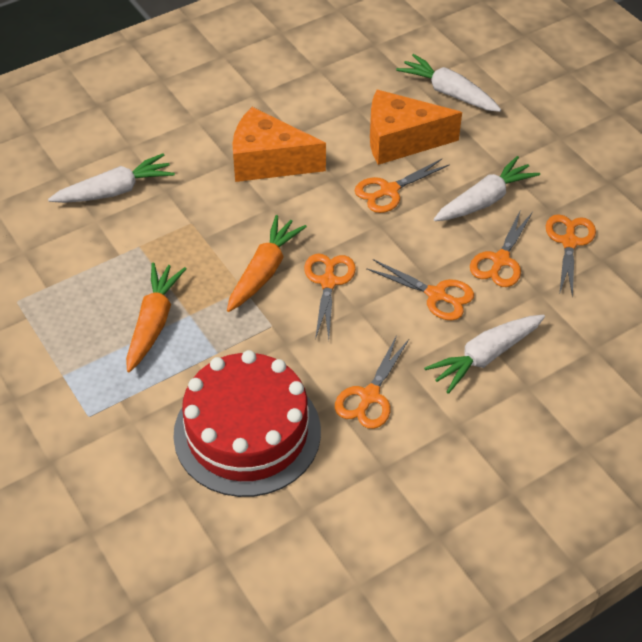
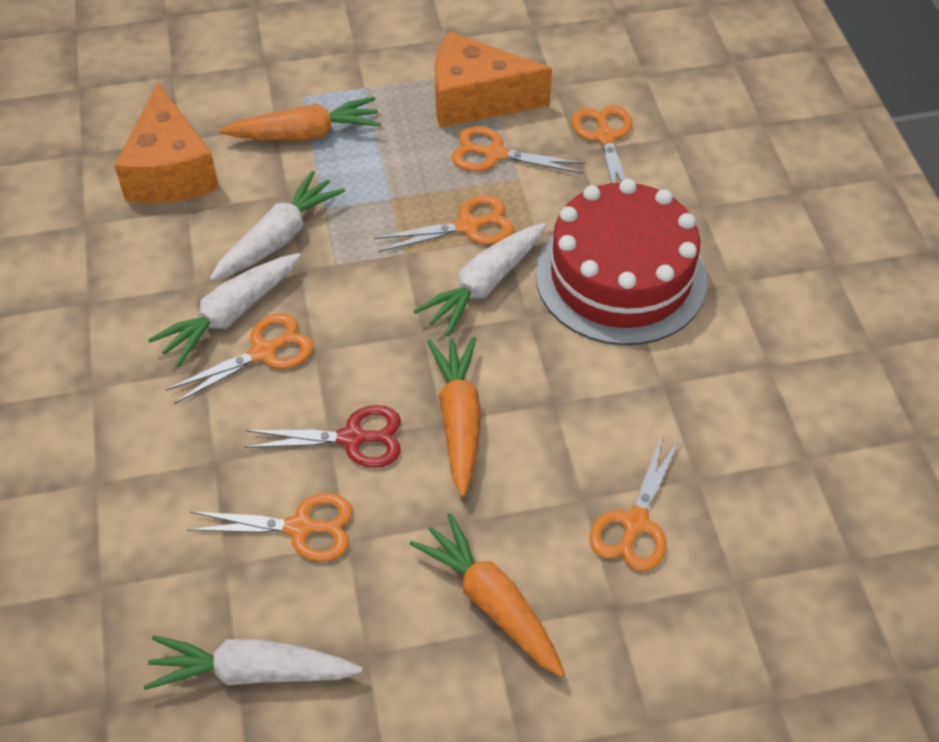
orange carrot: [126,262,187,372] [227,215,307,312] = 2 -> [220,97,381,141] [410,513,565,677] [427,337,481,497] = 3
red scissors: none = 0 -> [244,405,401,468] = 1

